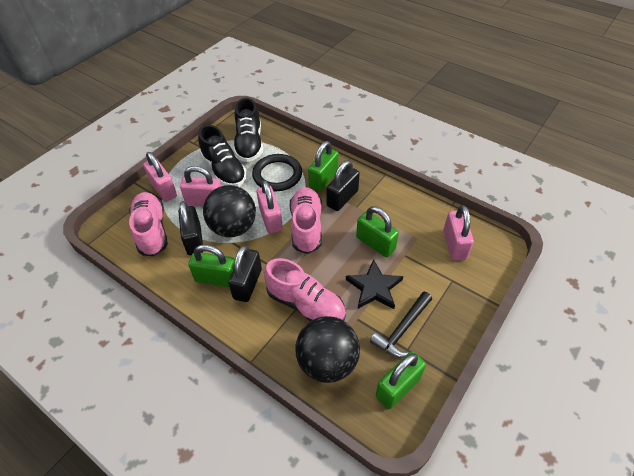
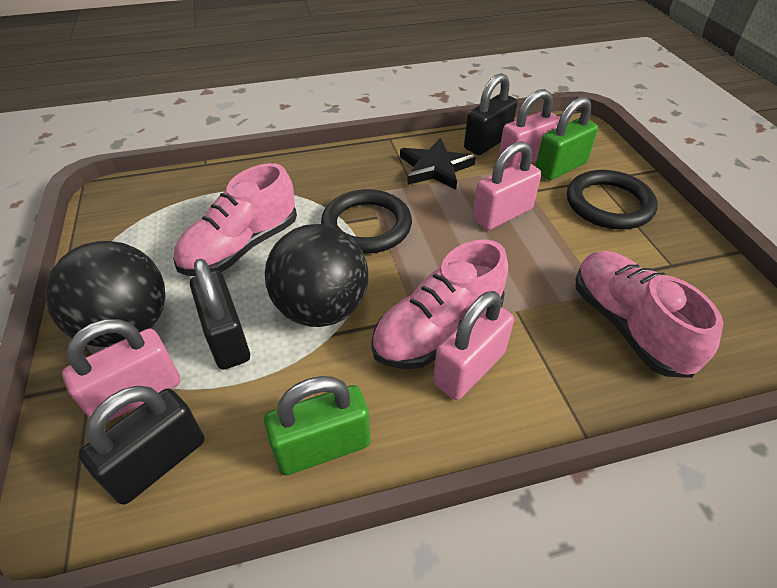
black hammer: [370,291,432,358] = 1 -> none = 0
black ring: [252,154,302,191] = 1 -> [321,189,412,254] [567,170,658,230] = 2
black shoe: [198,125,247,187] [233,98,263,162] = 2 -> none = 0
green padlock: [188,244,235,287] [308,141,339,192] [356,206,399,257] [376,351,426,409] = 4 -> [264,376,370,475] [535,97,598,180] = 2

